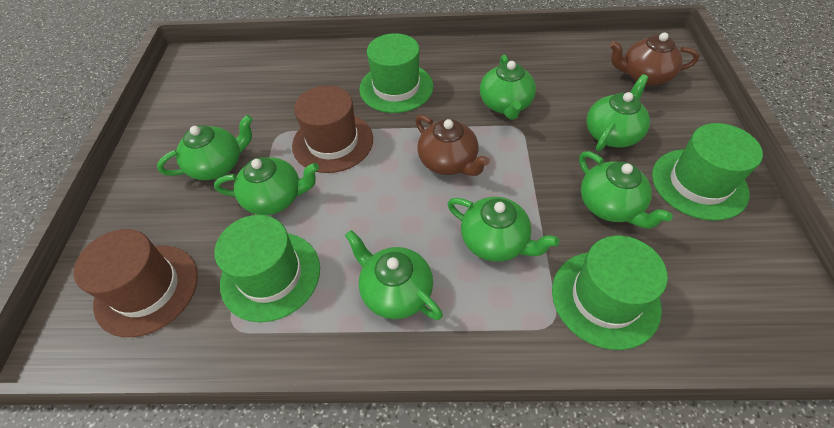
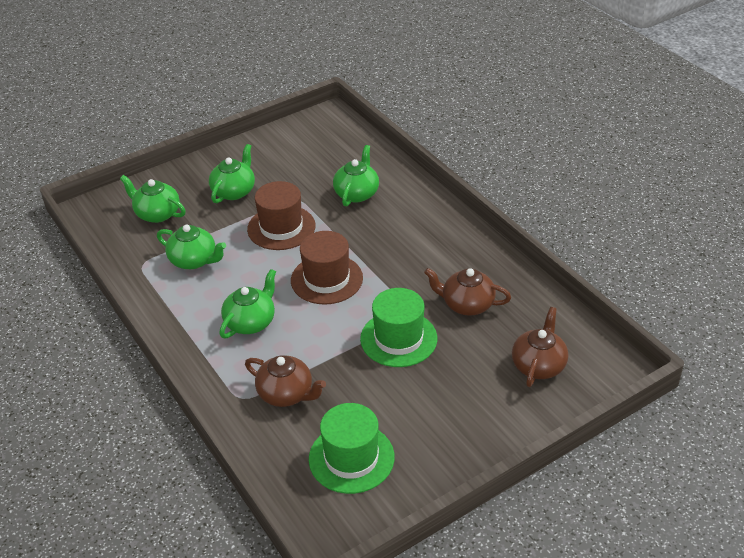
brown teapot: [415,115,490,176] [609,32,699,86] = 2 -> [245,355,326,407] [424,268,511,316] [512,307,568,387] = 3
green hat: [215,215,320,322] [359,33,433,113] [552,236,668,350] [652,123,763,221] = 4 -> [309,403,395,494] [360,288,437,367] = 2
green teapot: [157,115,253,180] [214,157,319,215] [345,230,443,320] [447,197,559,262] [480,55,536,120] [579,151,673,229] [586,74,650,151] = 7 -> [120,175,186,223] [157,224,226,269] [209,144,255,203] [219,269,276,338] [333,145,379,206] = 5

